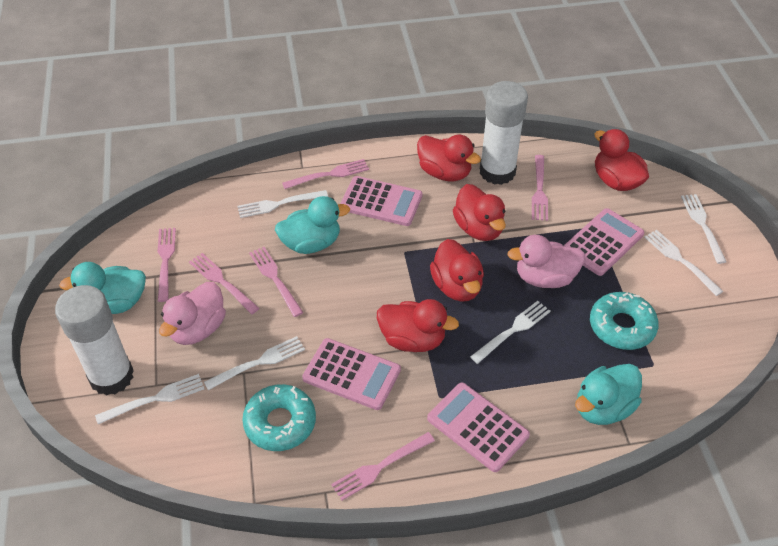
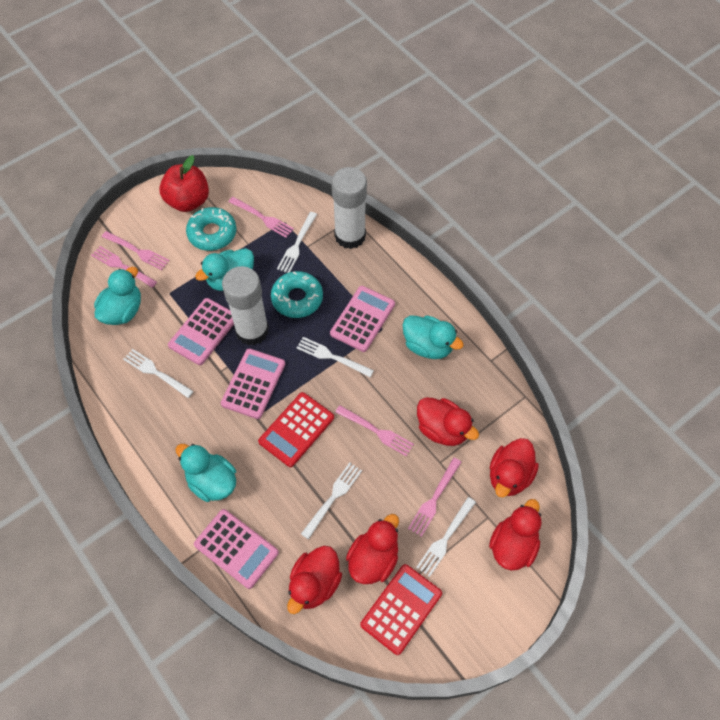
pink duck: [159,282,226,345] [507,235,585,288] = 2 -> none = 0
pink fork: [158,228,176,302] [189,253,260,314] [249,247,303,317] [282,159,369,189] [331,432,435,501] [532,155,548,221] = 6 -> [91,246,157,288] [102,231,170,270] [229,197,294,238] [335,405,414,456] [408,457,461,537] = 5
red apple: none = 0 -> [159,155,209,212] = 1
red calculator: none = 0 -> [258,392,334,467] [360,564,442,655] = 2
turquoise duck: [59,262,146,314] [275,196,350,254] [575,364,642,425] = 3 -> [94,267,141,325] [176,444,236,502] [195,248,254,291] [403,315,464,359] = 4
white fork: [95,374,204,424] [204,336,305,390] [237,190,328,218] [470,301,551,364] [644,230,723,296] [681,194,727,264] = 6 -> [123,349,194,398] [277,212,317,273] [297,337,374,377] [301,462,362,540] [416,497,476,577] = 5

